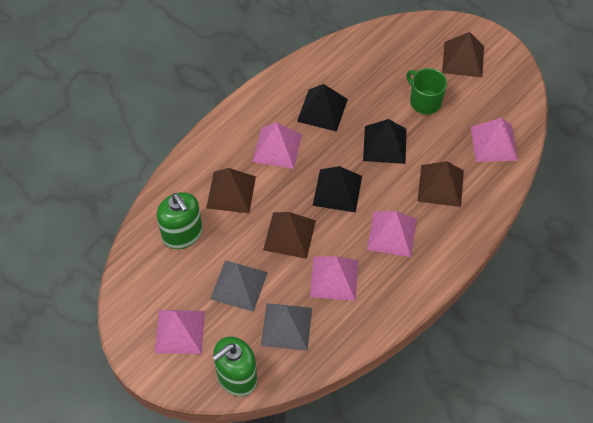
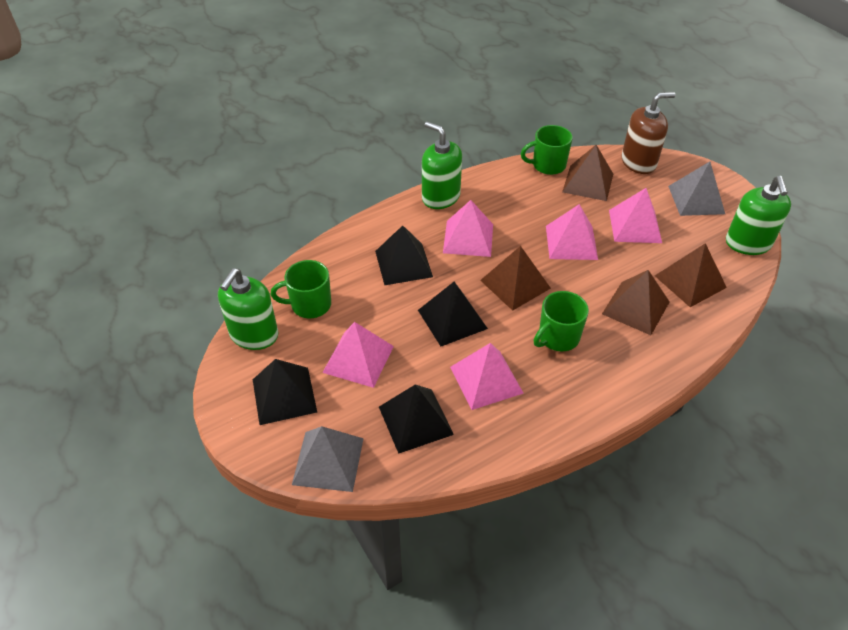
black pyramid: [297,84,348,132] [313,166,362,213] [363,119,406,164] = 3 -> [253,359,317,425] [375,225,433,285] [379,384,454,454] [418,282,488,346] = 4
brown soap dispenser: none = 0 -> [622,92,676,174] = 1
green mug: [406,68,447,114] = 1 -> [271,260,331,318] [521,125,573,175] [533,291,589,352] = 3
green soap dispenser: [157,192,203,249] [212,337,257,396] = 2 -> [218,268,278,350] [422,122,462,209] [726,176,791,255] = 3

